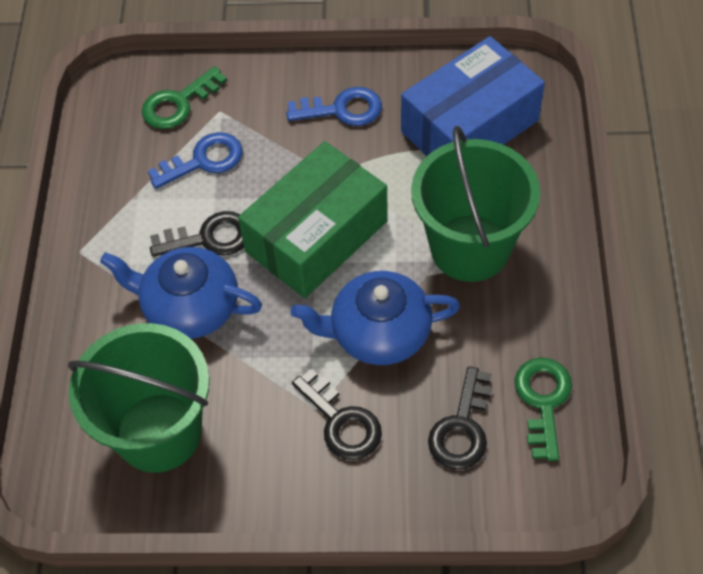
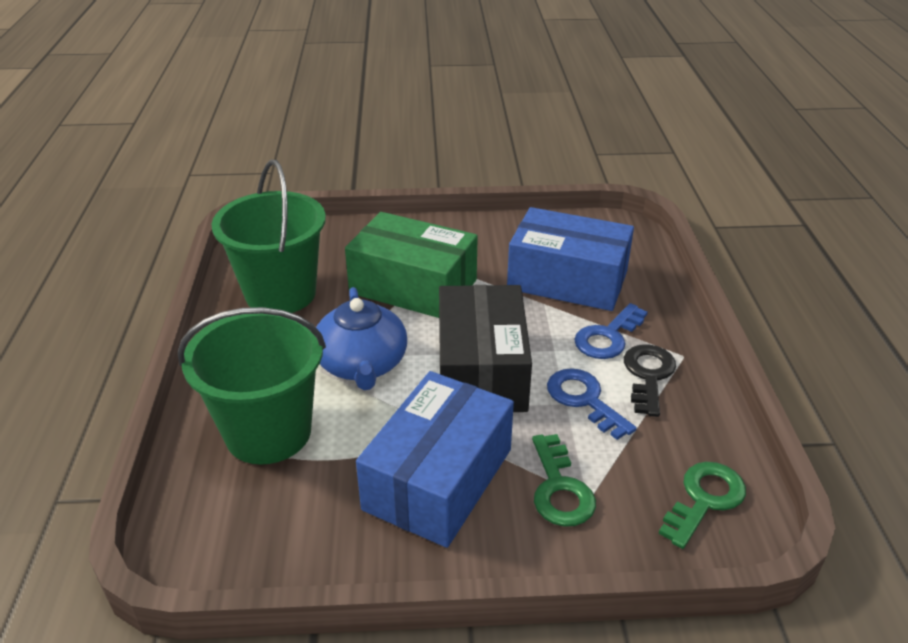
black box: none = 0 -> [439,285,532,412] = 1
black key: [150,211,244,257] [292,368,382,460] [428,366,492,469] = 3 -> [624,344,676,417] = 1
blue box: [401,36,545,156] = 1 -> [356,371,514,548] [507,207,634,311] = 2
blue teapot: [100,247,262,339] [291,271,460,365] = 2 -> [316,287,407,390] = 1

